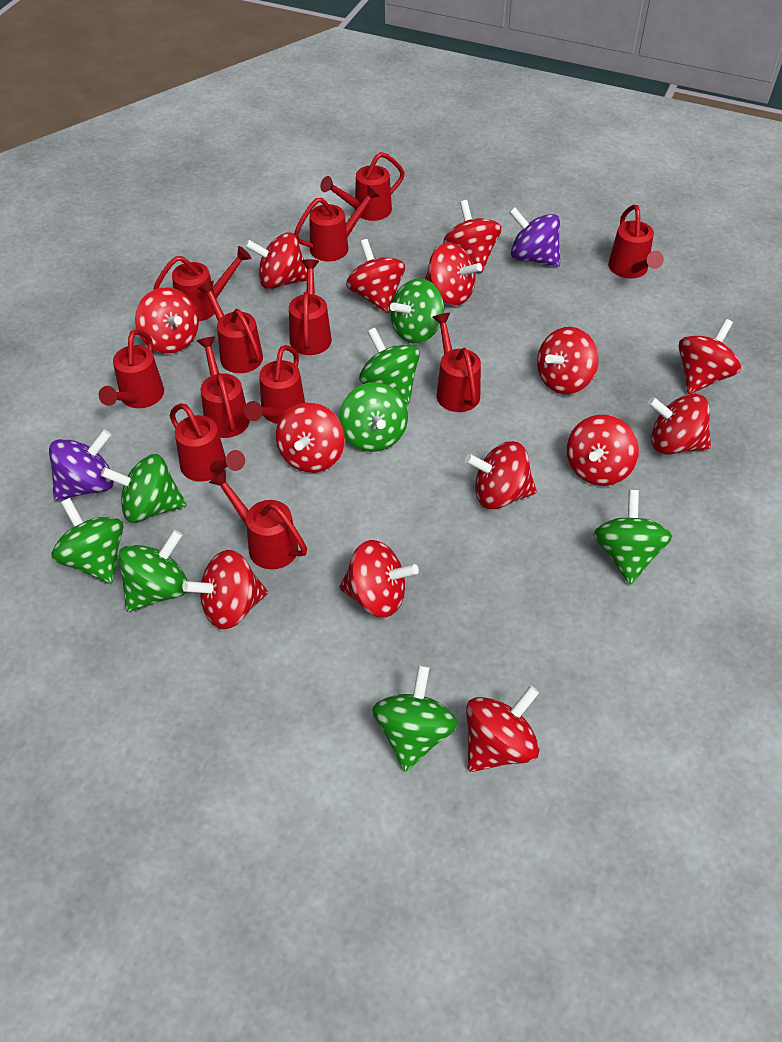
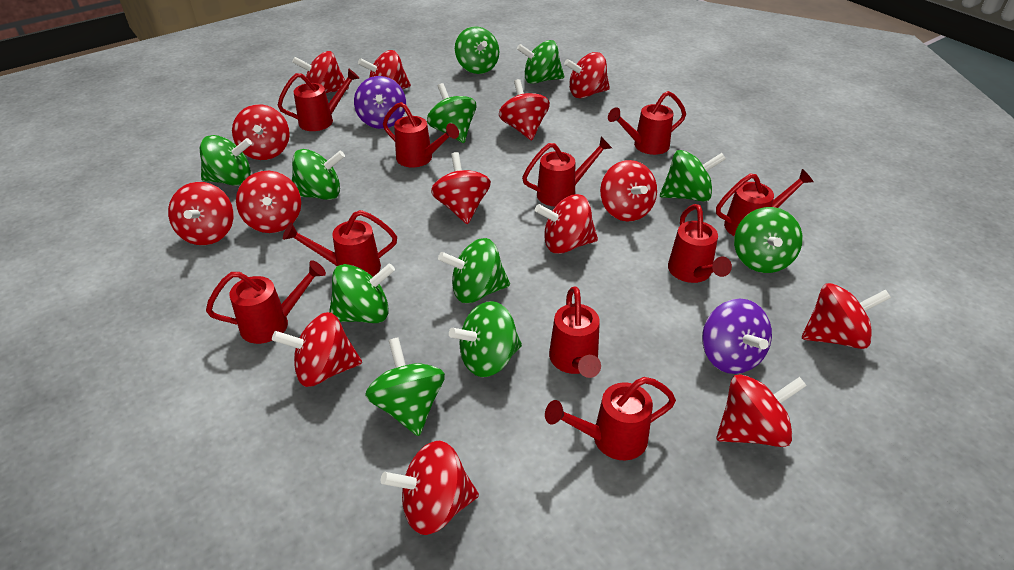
green spinning top: [51,498,123,584] [101,454,186,523] [118,530,187,612] [339,382,408,452] [359,328,420,404] [372,665,458,772] [390,278,444,343] [593,490,672,585] = 8 -> [200,135,252,186] [292,149,345,200] [329,263,395,323] [365,338,445,436] [427,83,476,143] [438,238,510,303] [449,301,522,377] [455,26,499,74] [517,40,564,84] [660,150,726,202] [734,207,803,273] = 11
red watering can: [99,329,164,408] [153,246,251,321] [170,403,245,482] [197,336,250,438] [198,281,263,373] [209,470,307,570] [244,345,305,424] [289,259,332,355] [294,185,380,261] [320,152,405,221] [432,313,481,412] [608,205,664,279] = 12 -> [206,260,326,344] [278,68,360,131] [283,210,397,277] [383,102,459,167] [522,137,612,206] [545,377,676,460] [549,286,601,378] [608,91,686,155] [668,204,732,283] [716,169,814,236] = 10

